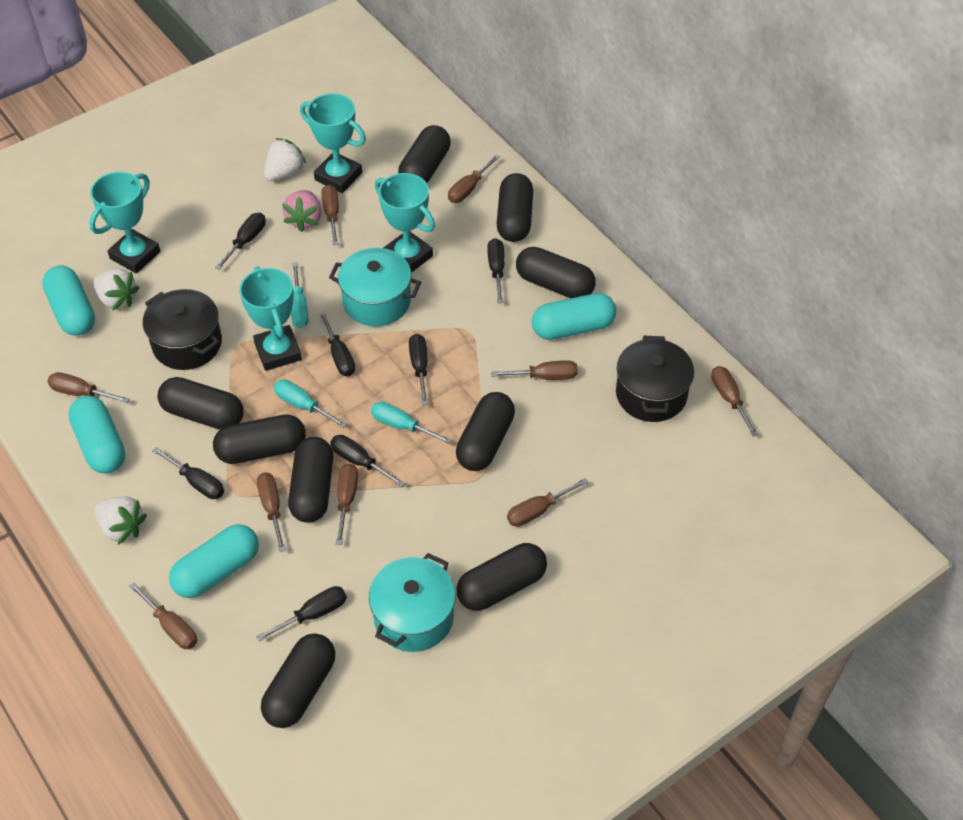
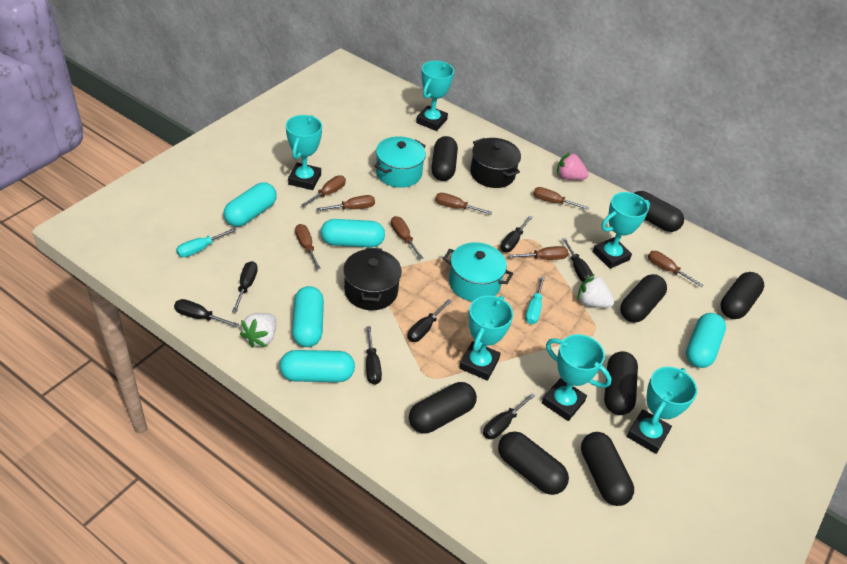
black capsule: [158,377,244,430] [213,414,306,464] [261,633,335,728] [288,437,334,523] [398,125,451,183] [456,392,515,471] [456,543,547,611] [497,173,533,242] [516,247,596,298] = 9 -> [409,382,477,434] [431,136,458,181] [498,431,569,495] [581,432,634,506] [604,351,638,415] [620,274,667,322] [634,191,684,232] [720,272,764,319] = 8
brown screwdriver: [47,372,130,403] [129,582,197,649] [257,472,286,552] [321,184,339,245] [336,463,358,545] [448,154,500,203] [491,360,578,380] [507,478,588,527] [711,366,758,436] = 9 -> [295,224,321,270] [301,175,346,207] [316,195,375,211] [391,216,423,259] [435,193,492,215] [509,246,568,260] [533,187,589,210] [648,251,703,287] = 8
turquoise capsule: [42,266,95,336] [68,396,125,474] [169,524,259,598] [532,293,616,340] = 4 -> [224,182,277,227] [280,350,355,382] [292,286,324,347] [321,219,385,247] [686,313,726,368] = 5
turquoise screwdriver: [274,380,347,428] [291,262,308,328] [371,402,452,444] = 3 -> [176,228,237,257] [525,276,545,324] = 2
turquoise trophy: [89,172,161,274] [239,266,302,371] [300,93,366,193] [375,173,435,273] = 4 -> [286,115,322,190] [416,61,454,131] [459,296,513,381] [542,334,612,421] [593,192,650,269] [627,367,697,454] = 6
white strawberry: [93,268,140,310] [95,496,147,545] [264,138,306,181] = 3 -> [240,313,276,348] [577,274,614,308] = 2

